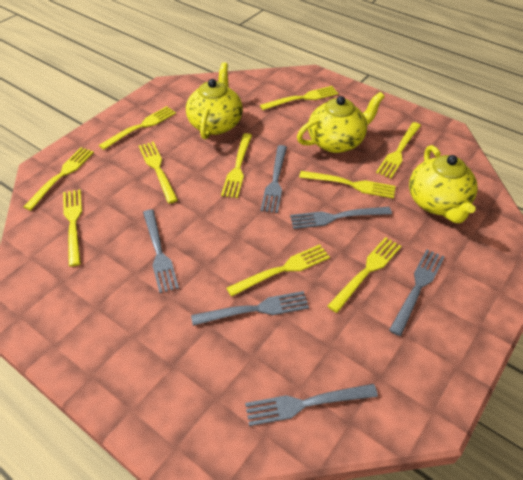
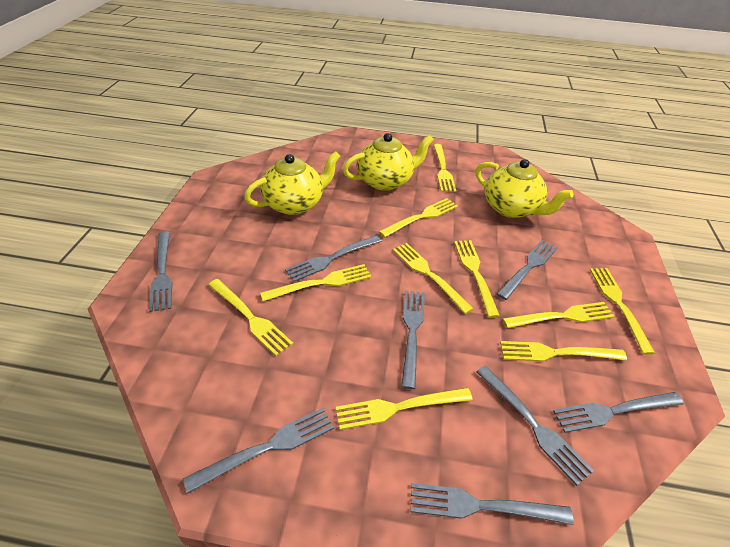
grey fork: [143,209,179,293] [191,291,309,326] [245,384,378,426] [261,145,287,213] [290,207,392,229] [389,249,444,336] = 6 -> [149,232,172,312] [183,408,334,494] [285,235,382,282] [401,290,425,389] [411,483,574,525] [476,365,594,486] [497,240,558,300] [553,392,684,433] = 8

